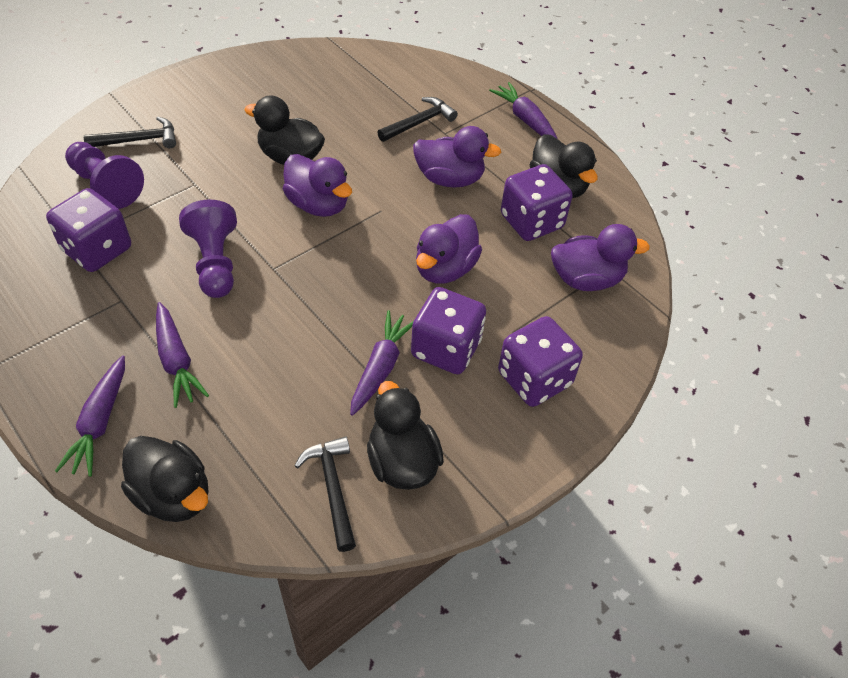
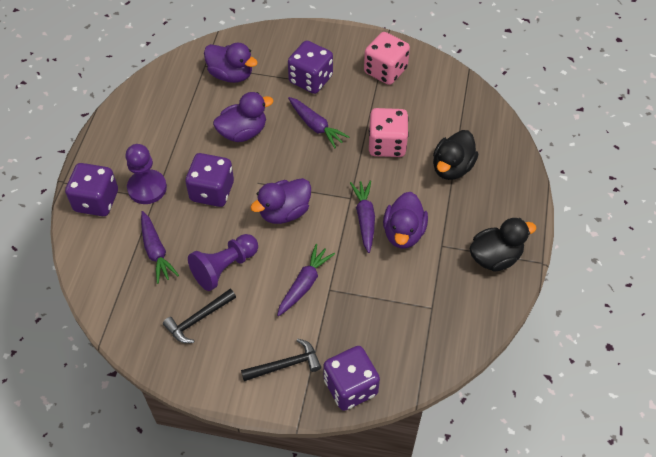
black duck: [121,436,209,522] [244,95,325,165] [367,381,444,490] [530,134,598,198] = 4 -> [433,130,478,180] [469,218,537,272] = 2
black hammer: [83,117,176,148] [295,437,356,552] [377,97,458,142] = 3 -> [163,289,236,343] [241,339,321,381] = 2
pink dice: none = 0 -> [364,32,410,85] [369,108,409,157] = 2

